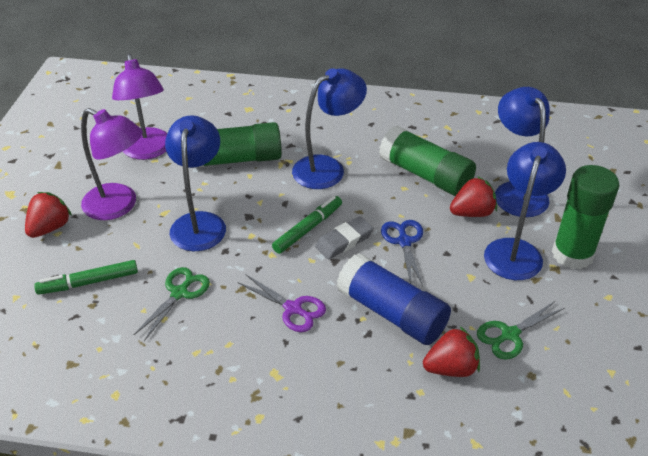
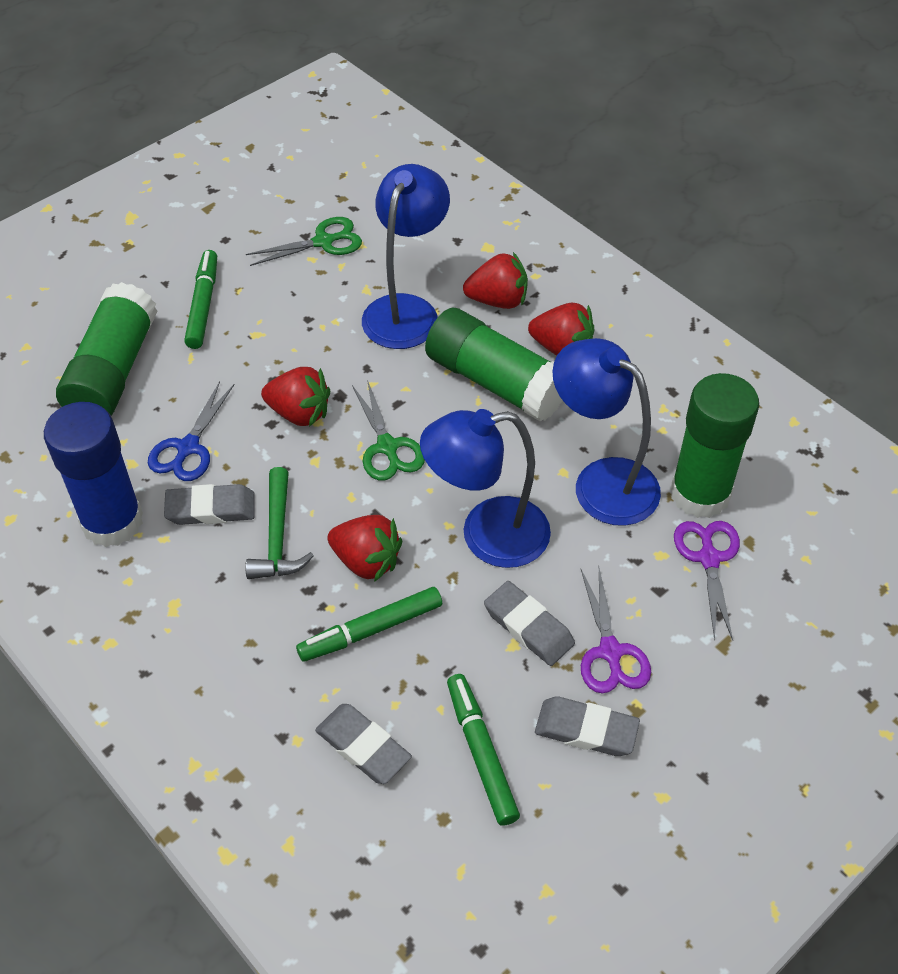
blue lamp: [165,115,226,251] [292,68,367,189] [484,142,566,280] [495,87,550,217] = 4 -> [362,164,450,349] [420,409,551,568] [553,338,661,526] = 3
green hammer: none = 0 -> [246,467,314,579] = 1
green marker: [34,260,138,295] [272,196,342,254] = 2 -> [184,250,217,349] [296,587,442,662] [447,674,520,826] = 3
grey eraser: [315,216,374,259] = 1 -> [164,484,255,525] [315,704,412,784] [484,581,575,666] [535,697,640,756] = 4
purple lamp: [81,108,143,220] [112,53,167,160] = 2 -> none = 0
purple scissors: [239,274,326,332] = 1 -> [581,568,651,693] [674,521,740,640] = 2
red strawberry: [25,192,72,238] [423,326,480,377] [450,177,497,217] = 3 -> [261,367,331,427] [327,515,402,582] [463,252,528,309] [528,303,594,355] = 4

